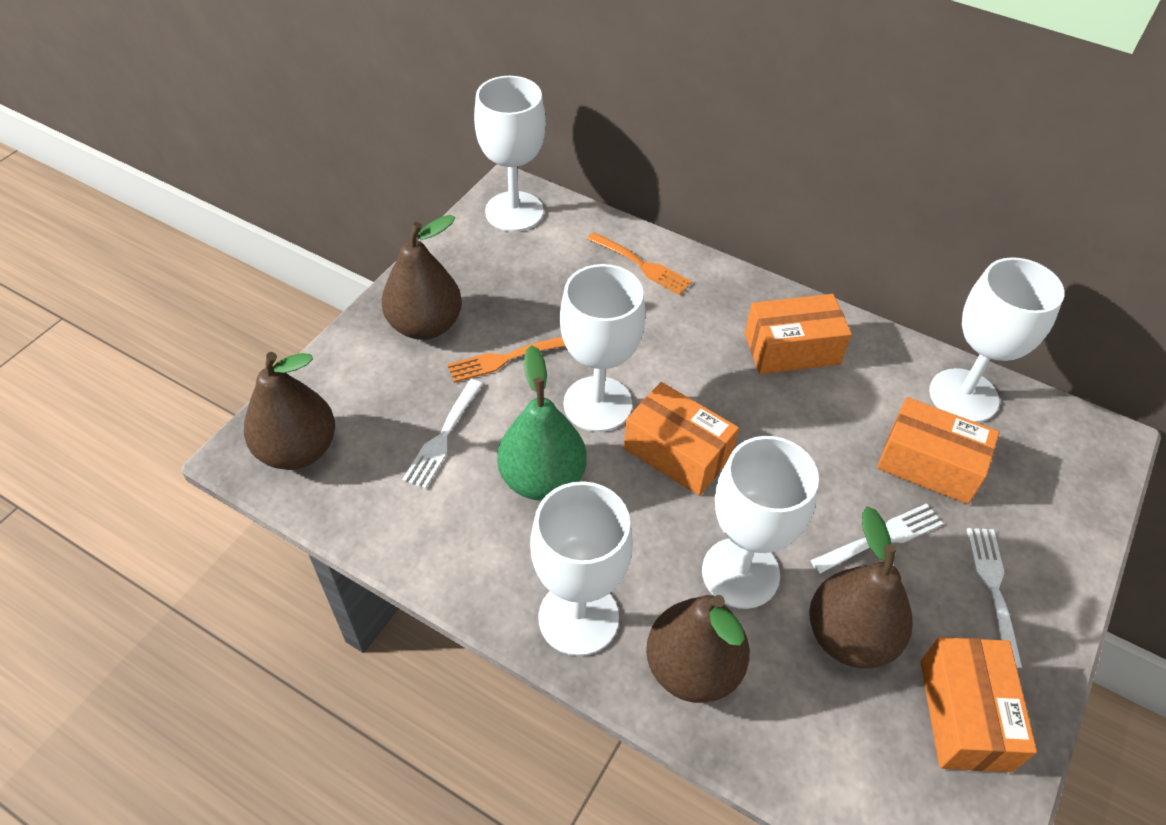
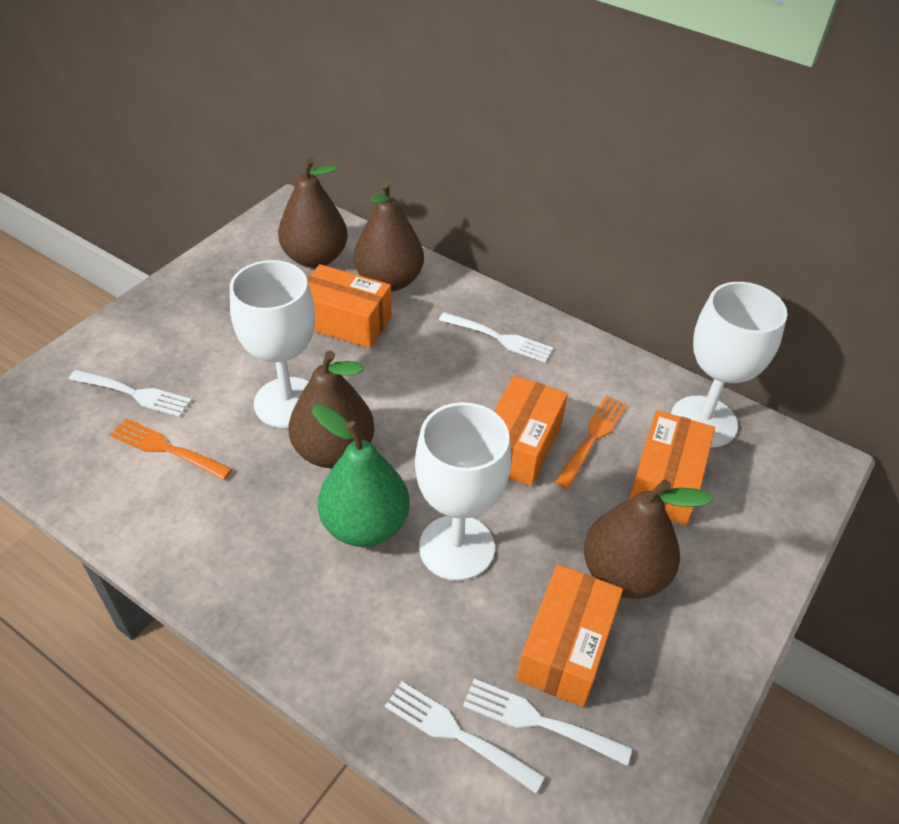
white fork: [402,379,483,489] [810,503,943,574] [967,528,1022,668] = 3 -> [69,370,192,417] [385,682,545,794] [439,312,553,363] [463,679,632,766] = 4
white goblet: [474,76,546,232] [530,481,633,656] [560,264,646,432] [702,436,819,609] [929,257,1064,423] = 5 -> [230,260,315,428] [415,402,511,581] [671,282,787,447] = 3

